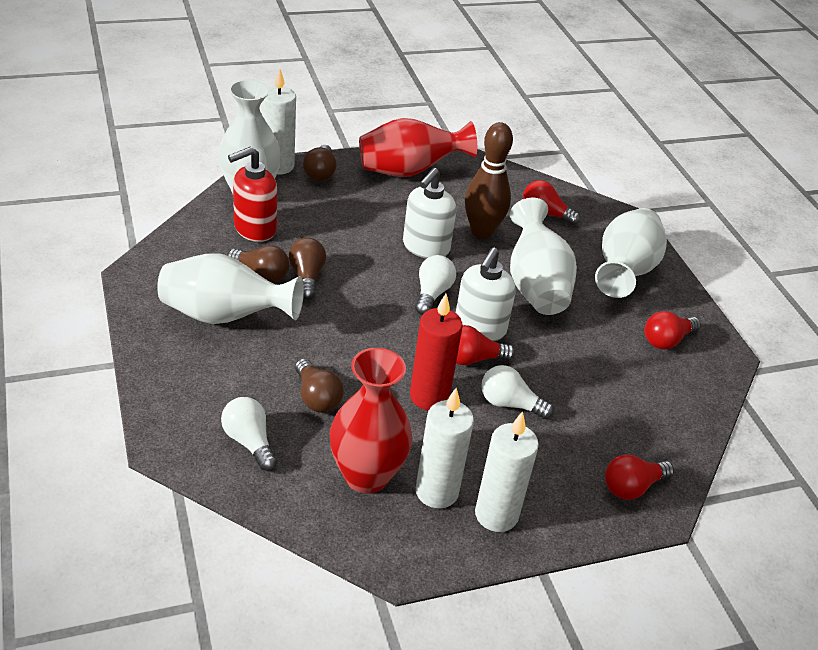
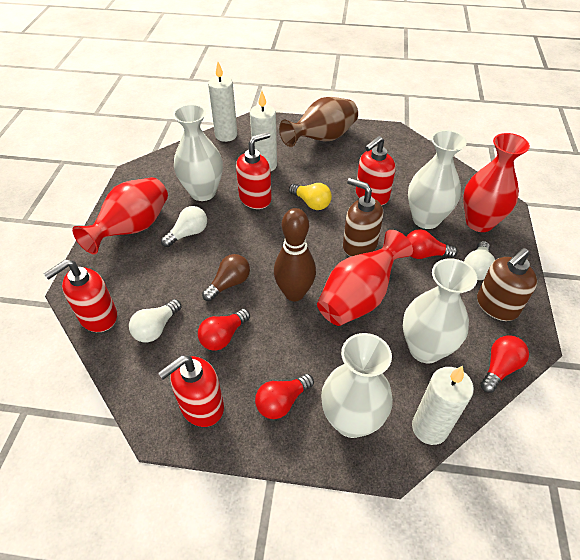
brown light bulb: [227,245,289,283] [289,238,326,300] [295,358,344,413] [303,145,337,181] = 4 -> [202,254,250,301] = 1
brown soap dispenser: none = 0 -> [343,178,383,257] [477,248,537,321] = 2
brown vase: none = 0 -> [279,97,358,147] = 1
red candle: [410,294,463,410] = 1 -> none = 0
red soap dispenser: [228,146,277,242] = 1 -> [44,259,117,332] [158,356,224,427] [236,132,272,209] [356,136,395,205] = 4
red vase: [330,348,412,494] [359,118,477,177] = 2 -> [72,177,168,254] [317,230,413,326] [463,133,530,232] = 3
white soap dispenser: [403,168,457,259] [456,247,516,341] = 2 -> none = 0
yellow light bulb: none = 0 -> [289,183,332,210] = 1

